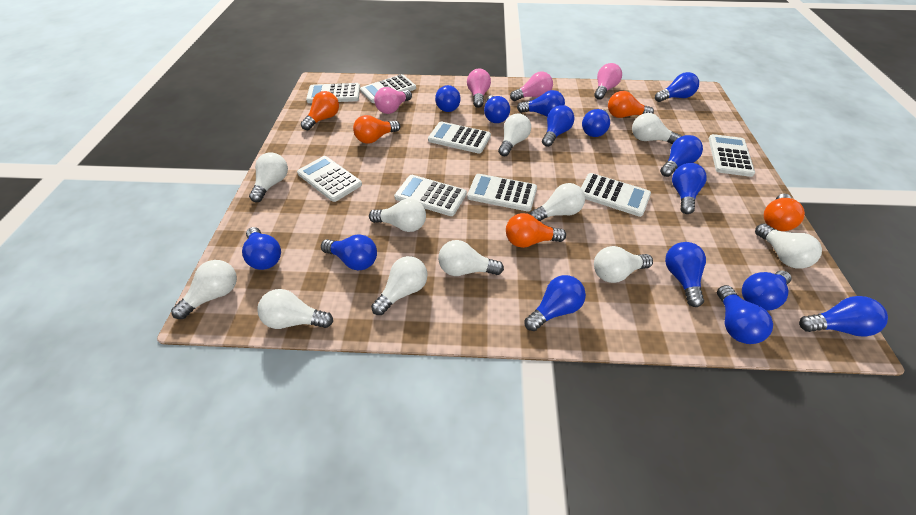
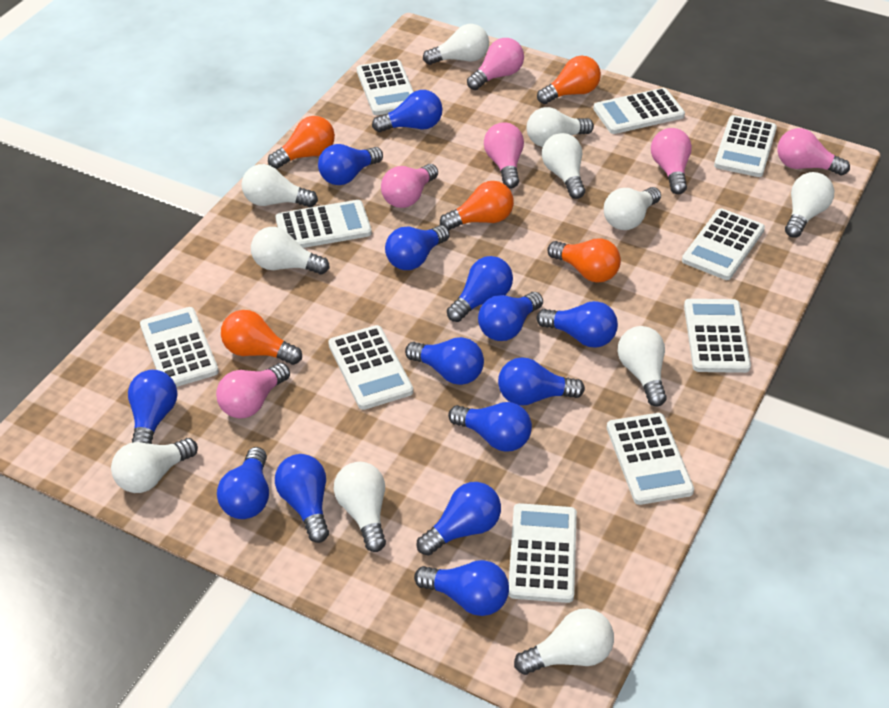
blue light bulb: [242,227,281,270] [321,234,377,270] [435,85,461,112] [484,95,510,123] [517,90,565,117] [524,275,586,331] [542,105,574,147] [582,109,610,137] [655,72,699,102] [660,135,703,177] [665,242,706,307] [672,163,707,214] [717,285,773,344] [742,271,791,311] [799,296,888,337] = 15 -> [128,370,177,444] [217,447,269,519] [275,454,329,543] [318,144,383,185] [372,90,442,132] [385,225,450,270] [405,337,484,385] [414,560,509,616] [417,482,501,556] [447,256,513,322] [448,402,532,452] [478,292,543,341] [498,357,585,406] [536,301,618,348] = 14
pink light bulb: [374,87,412,114] [467,68,491,108] [510,71,553,101] [594,63,622,100] = 4 -> [216,363,290,418] [381,164,438,208] [467,38,524,90] [484,123,524,188] [651,128,692,194] [777,128,850,176] = 6
white calculator: [297,156,362,202] [306,83,360,103] [360,74,416,103] [394,175,467,216] [428,121,491,154] [467,174,537,211] [581,173,651,217] [709,134,755,177] = 8 -> [140,307,219,387] [275,200,372,248] [328,325,413,410] [357,59,414,115] [508,503,577,603] [593,88,685,134] [607,413,694,505] [682,208,765,280] [684,299,751,373] [714,115,777,177] = 10

